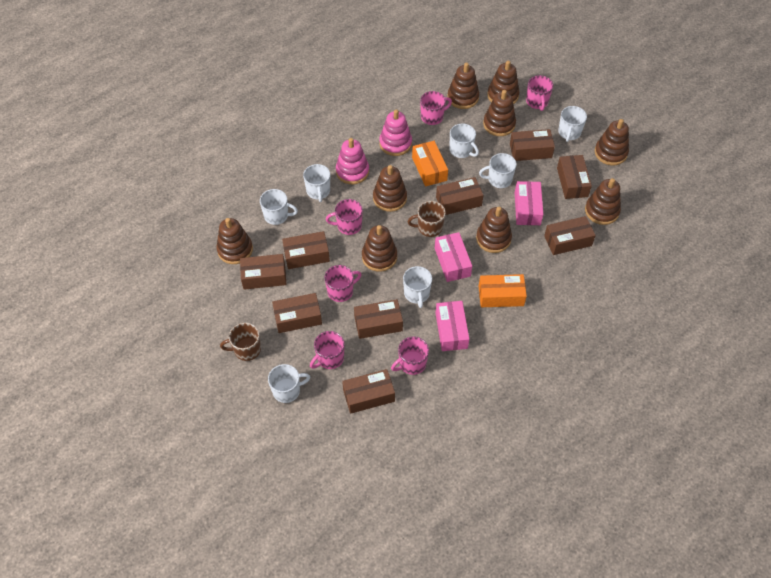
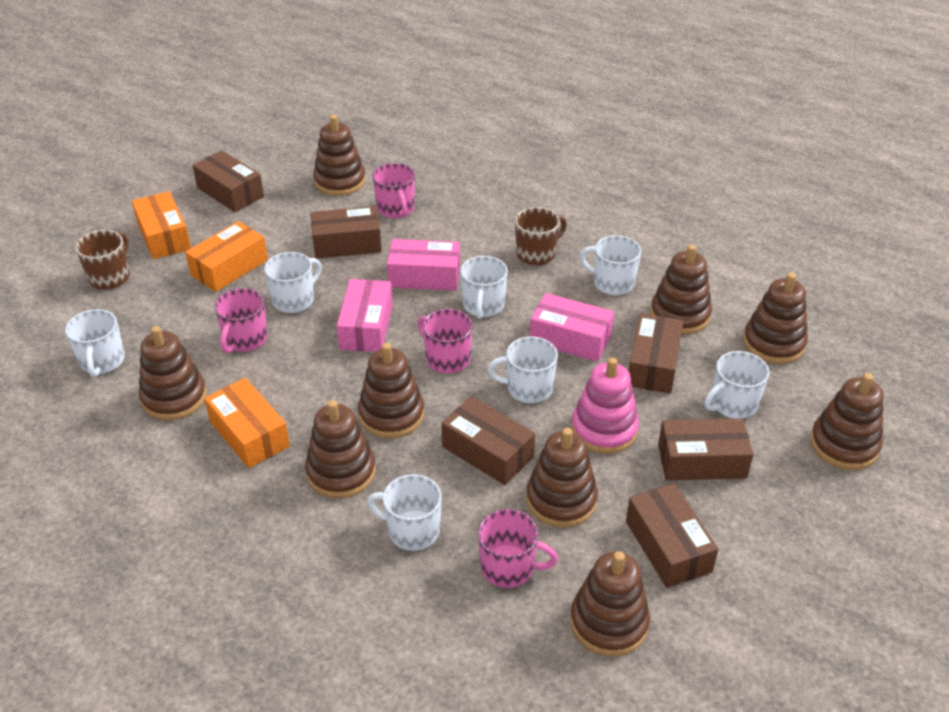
brown box: [240,254,287,290] [272,293,322,333] [282,231,330,269] [342,369,395,414] [354,299,403,339] [436,177,483,215] [510,129,555,161] [544,216,596,255] [557,155,592,199] = 9 -> [192,150,264,212] [311,206,382,259] [441,396,535,485] [626,483,719,588] [628,313,684,394] [658,419,754,480] = 6
orange box: [412,141,448,187] [479,274,527,307] = 2 -> [132,191,191,259] [185,221,268,292] [204,378,290,468] = 3
pink mug: [310,331,345,369] [324,265,361,302] [326,199,363,235] [391,336,429,375] [420,91,452,125] [526,75,553,111] = 6 -> [214,288,268,353] [372,163,415,218] [417,309,473,374] [478,509,558,588] = 4
pink stacking toy: [336,138,369,184] [379,109,412,156] = 2 -> [571,357,639,454] = 1

